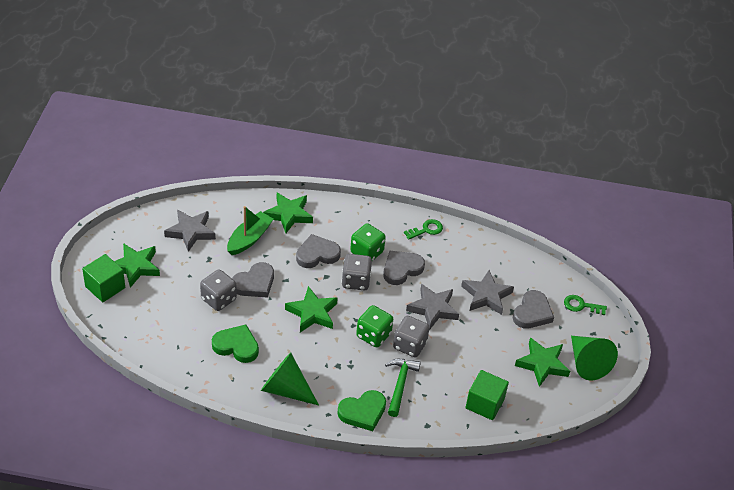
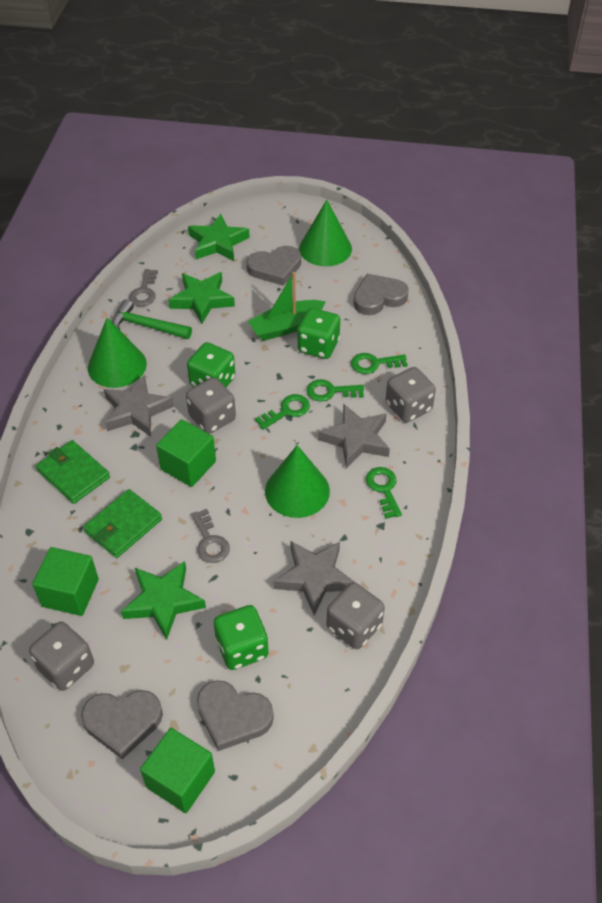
green cone: [261,352,319,405] [571,336,618,381] = 2 -> [88,318,147,388] [265,445,330,518] [299,200,352,266] = 3
green cube: [82,254,125,302] [466,370,509,420] = 2 -> [32,547,99,616] [140,728,215,813] [156,419,216,487] = 3
green dice: [350,223,386,261] [356,305,393,348] = 2 -> [187,342,235,387] [214,605,269,670] [297,308,340,359] = 3
green heart: [212,325,259,363] [338,390,386,431] = 2 -> none = 0
green key: [404,219,443,240] [564,295,607,315] = 2 -> [255,394,310,430] [307,379,364,402] [351,353,408,374] [366,467,402,519] = 4
green star: [114,243,160,288] [263,193,313,233] [285,286,338,332] [515,338,570,387] = 4 -> [121,561,206,640] [168,272,235,323] [188,214,250,261] = 3
green wallet: none = 0 -> [36,440,110,504] [83,489,162,558] = 2
grey dice: [200,269,237,311] [342,254,372,290] [393,316,430,357] = 3 -> [29,622,94,691] [186,377,236,434] [326,582,385,649] [386,367,436,423] = 4
grey key: none = 0 -> [129,269,158,306] [191,509,230,563] = 2

